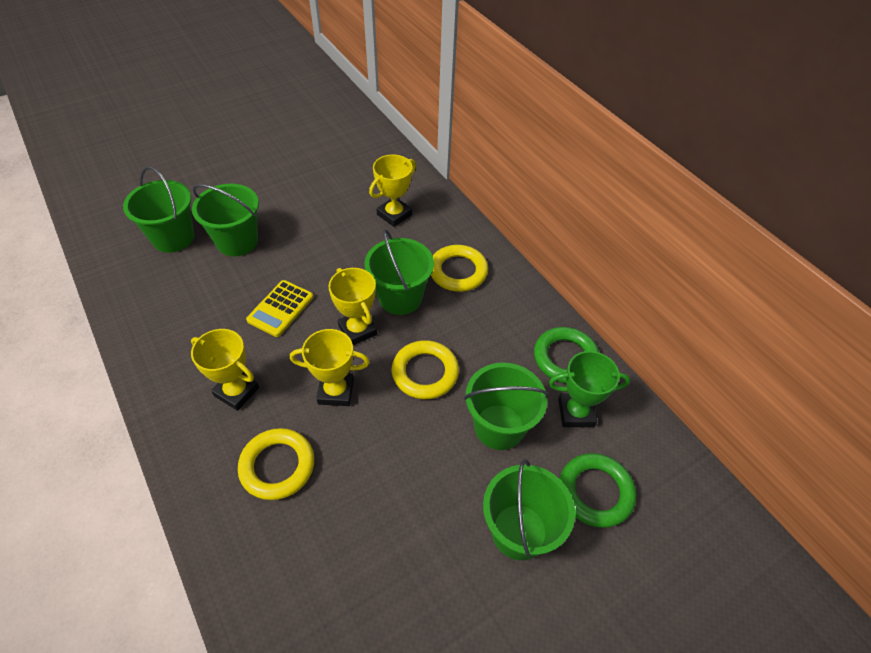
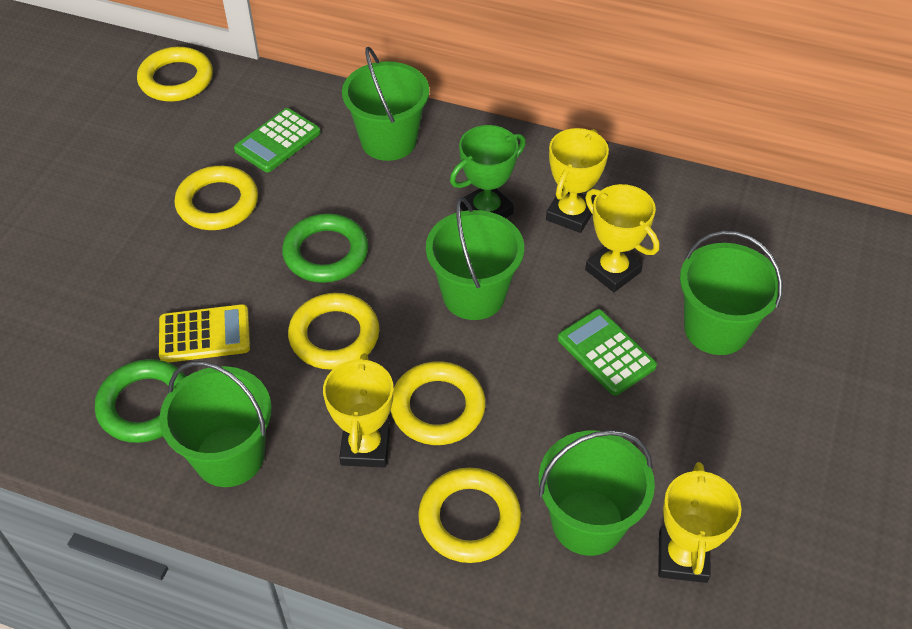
green calculator: none = 0 -> [234,108,321,172] [558,309,657,395] = 2
yellow ring: [238,428,314,500] [392,340,459,399] [431,245,488,292] = 3 -> [137,47,213,102] [174,166,258,230] [288,293,379,370] [391,361,486,445] [418,468,521,563] = 5

